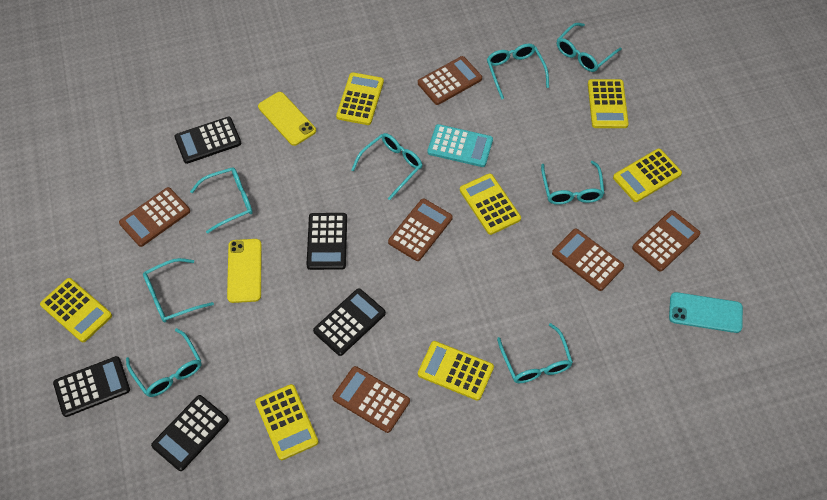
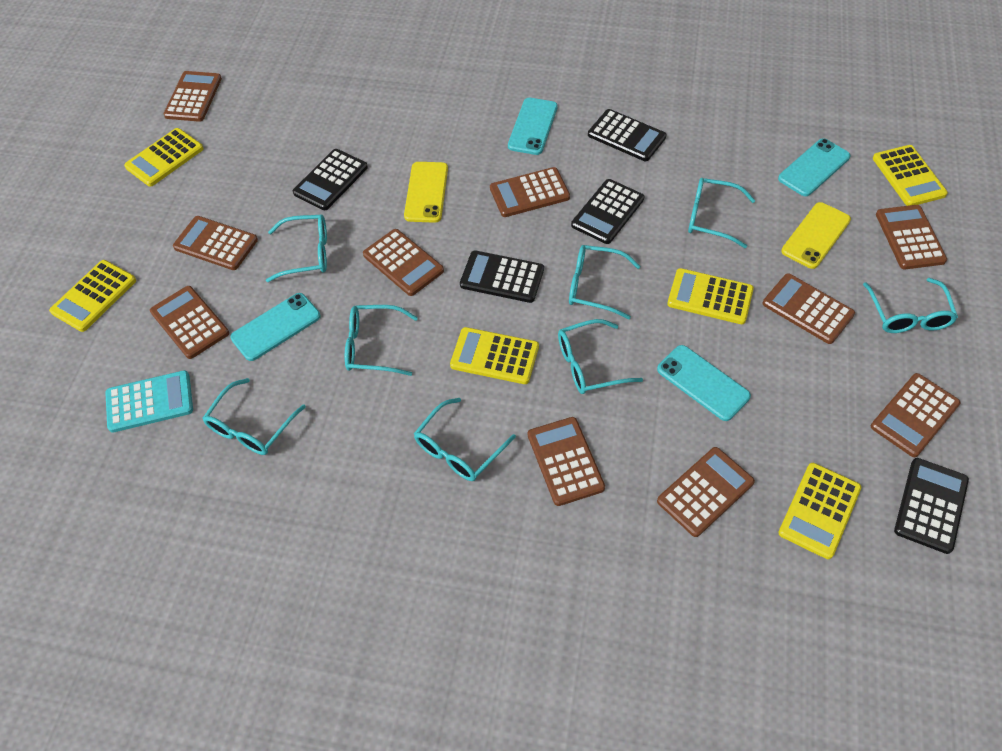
brown calculator: [119,187,190,247] [332,366,410,433] [388,199,453,261] [418,56,482,105] [552,229,624,291] [632,210,701,272] = 6 -> [150,286,229,359] [163,71,222,122] [173,216,258,270] [363,229,444,296] [490,167,570,217] [528,417,605,506] [657,447,755,537] [763,273,855,344] [871,373,960,457] [876,205,947,269] = 10
turquoise phone: [669,292,743,333] = 1 -> [230,293,320,361] [508,98,558,155] [657,345,751,421] [778,138,851,196] = 4
yellow calculator: [40,278,112,342] [255,384,319,460] [336,72,384,125] [418,341,494,401] [460,173,521,235] [588,79,629,128] [613,149,682,202] = 7 -> [49,260,136,332] [124,128,204,187] [450,327,539,384] [667,268,754,324] [778,463,861,559] [873,145,948,206] = 6

